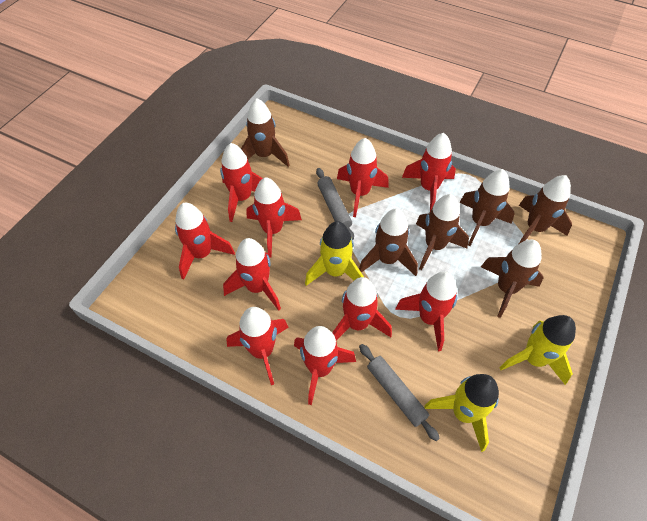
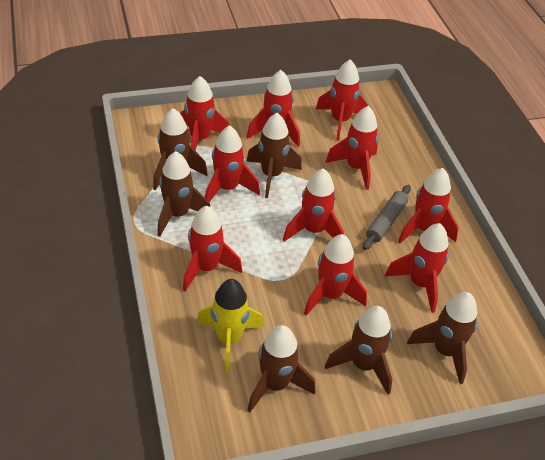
grey rolling pin: [316,168,354,240] [359,344,440,441] = 2 -> [363,185,411,250] = 1
yellow rocket: [305,221,364,286] [425,374,499,452] [499,315,576,385] = 3 -> [196,279,264,373] = 1

